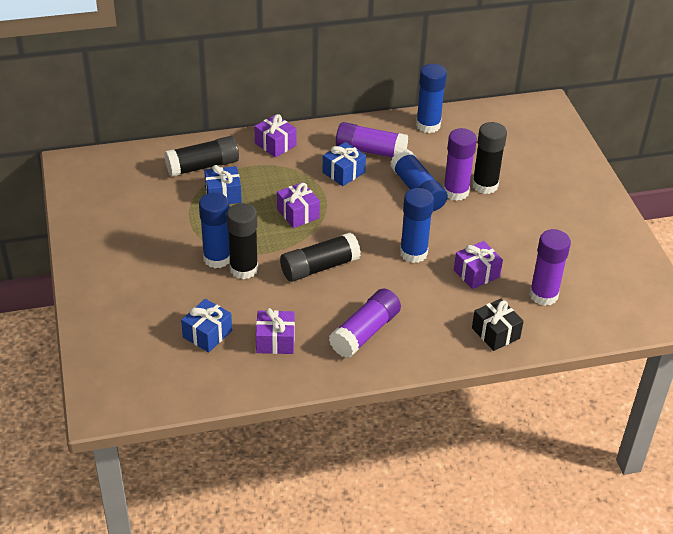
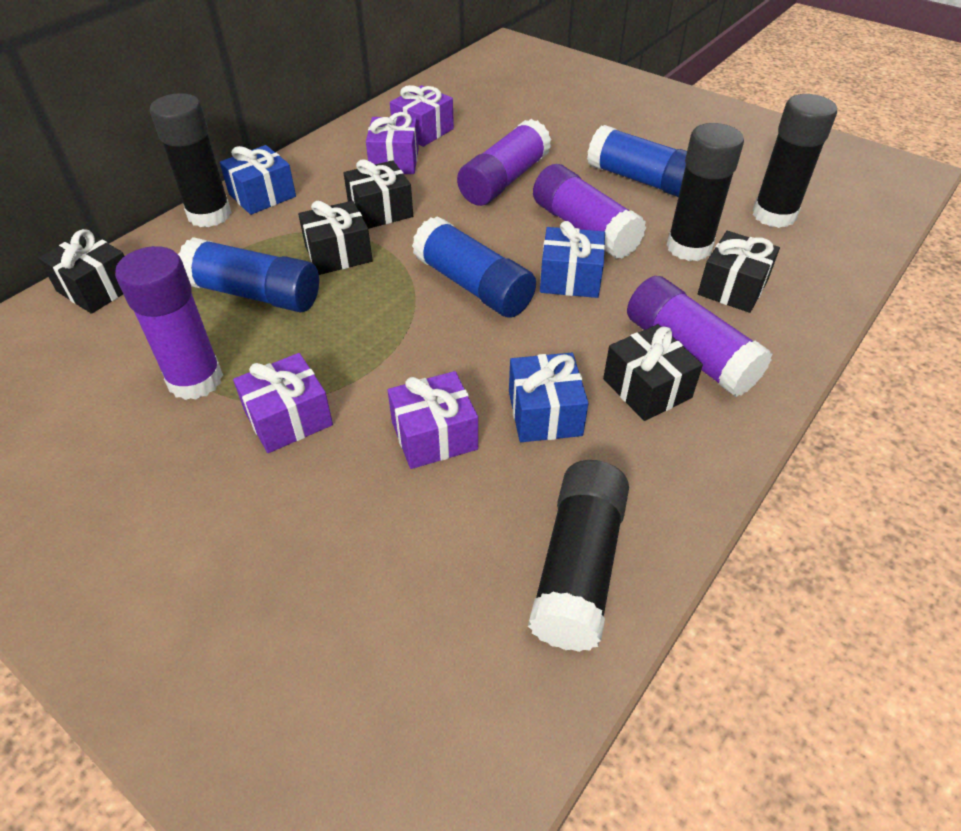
black gift: [472,299,524,351] = 1 -> [38,229,124,314] [298,201,373,275] [344,159,413,229] [603,324,703,421] [698,231,780,313] = 5
blue glue stick: [199,193,230,268] [390,149,448,211] [400,188,434,263] [416,64,447,133] = 4 -> [178,237,319,313] [412,216,536,318] [587,125,687,197] = 3

